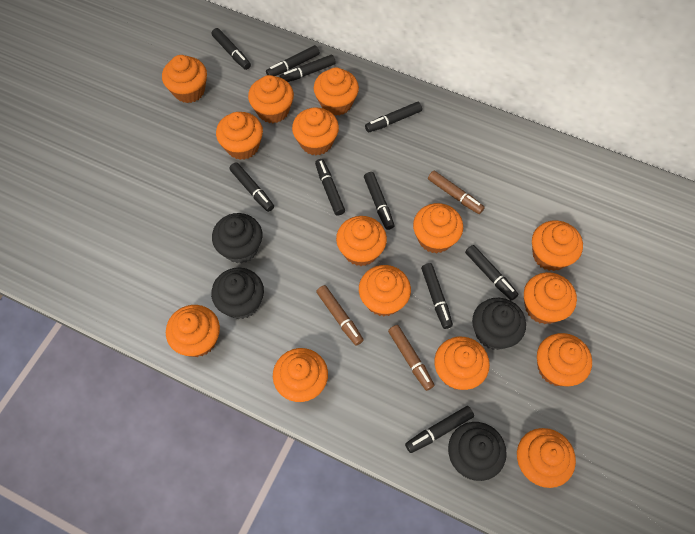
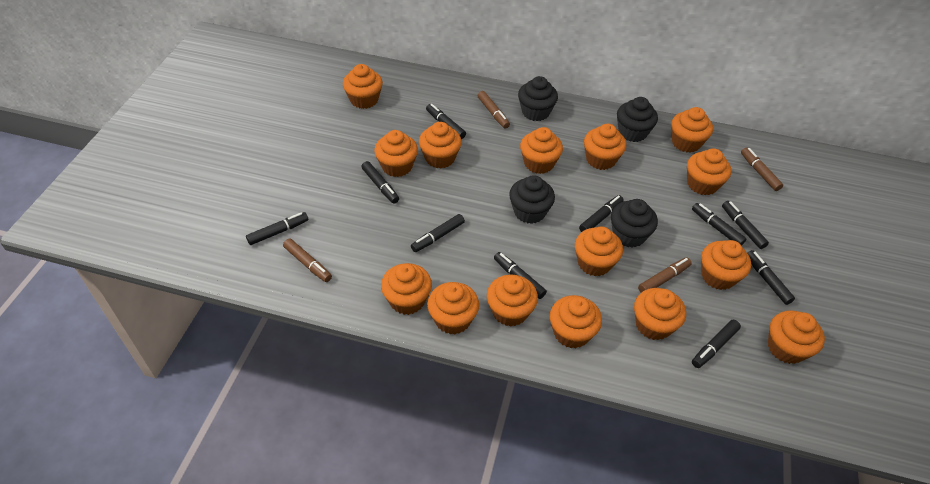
brown marker: [316,285,364,346] [388,325,435,391] [428,171,485,214] = 3 -> [283,239,332,282] [477,91,510,129] [638,257,692,293] [741,147,783,191] = 4

